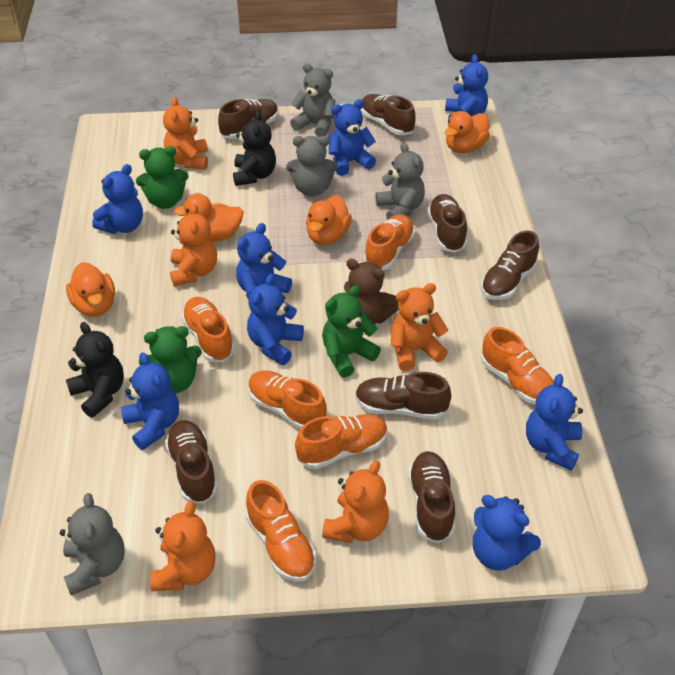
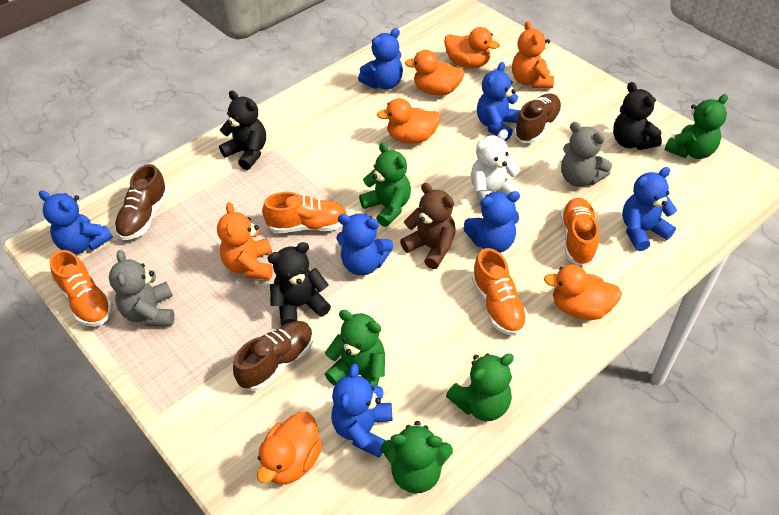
black teddy bear: [66,322,124,418] [233,111,276,186] = 2 -> [219,90,266,170] [268,242,331,326] [613,82,662,150] = 3
blue teddy bear: [92,164,143,234] [121,352,179,450] [236,223,292,299] [247,274,304,365] [329,99,376,176] [445,54,488,120] [473,495,541,571] [526,374,583,471] = 8 -> [39,190,113,254] [331,364,393,458] [336,213,393,275] [358,28,403,89] [463,191,520,253] [477,62,520,141] [622,167,677,251] = 7
brown shoe: [165,420,218,504] [218,99,278,139] [355,372,451,420] [360,94,416,135] [408,451,455,543] [427,194,467,253] [481,231,539,300] = 7 -> [115,164,169,240] [233,321,313,391] [514,93,562,143] = 3
green teddy bear: [136,146,189,209] [139,326,202,393] [322,285,381,378] = 3 -> [325,310,385,386] [359,142,411,227] [381,421,453,493] [446,353,514,421] [665,94,728,159] = 5
grey teddy bear: [60,493,125,595] [286,136,338,197] [290,63,335,137] [375,142,425,220] = 4 -> [109,250,175,326] [561,122,612,187] = 2
orange duck: [66,262,115,317] [174,194,244,242] [306,195,352,245] [445,111,490,153] = 4 -> [257,412,322,485] [377,98,441,144] [405,50,465,95] [444,27,500,68] [544,265,622,320] = 5
orange shoe: [181,297,235,362] [246,480,316,582] [248,370,327,429] [295,414,388,469] [364,214,415,270] [481,327,554,405] = 6 -> [50,250,113,327] [262,192,347,233] [472,248,528,336] [561,198,599,266] = 4
orange teddy bear: [150,501,216,591] [163,97,208,170] [170,204,217,286] [322,460,389,543] [391,283,448,371] = 5 -> [217,202,273,280] [512,21,554,88] = 2
white teddy bear: none = 0 -> [471,129,522,201] = 1

